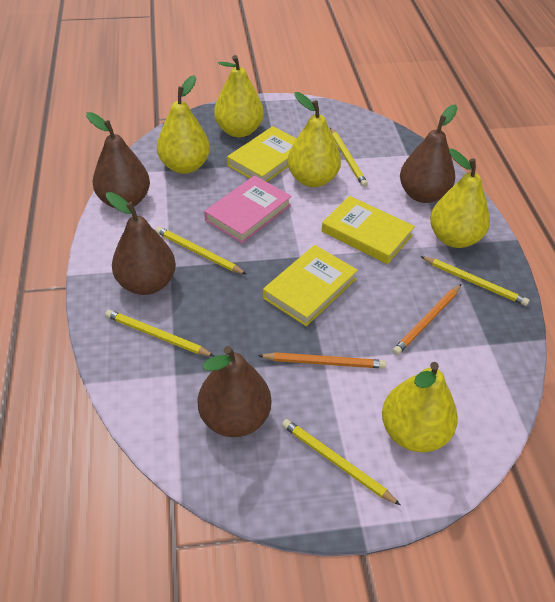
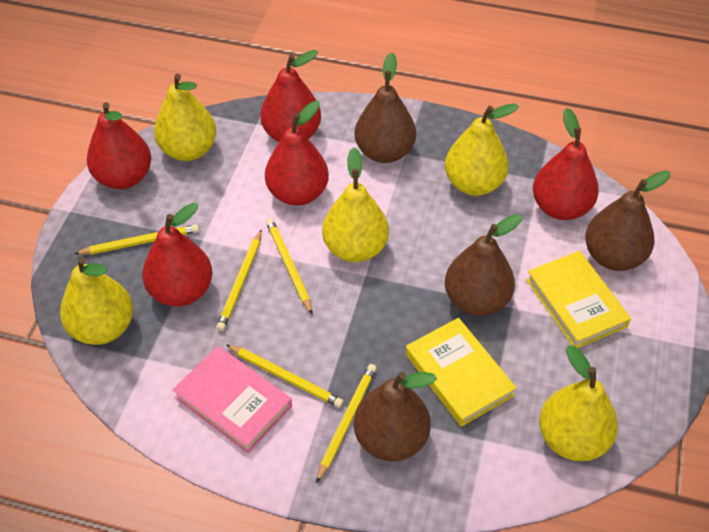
orange pencil: [258,352,386,369] [393,284,461,355] = 2 -> none = 0
red pear: none = 0 -> [87,102,151,189] [142,203,213,307] [260,50,321,142] [265,101,329,206] [533,108,599,220] = 5
yellow book: [227,126,297,182] [263,245,358,326] [322,196,415,264] = 3 -> [406,318,516,427] [526,251,631,348] = 2

